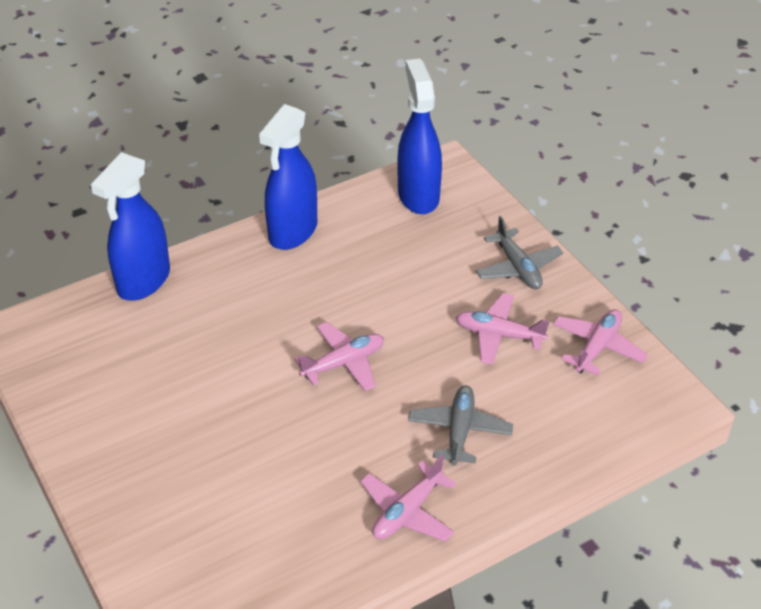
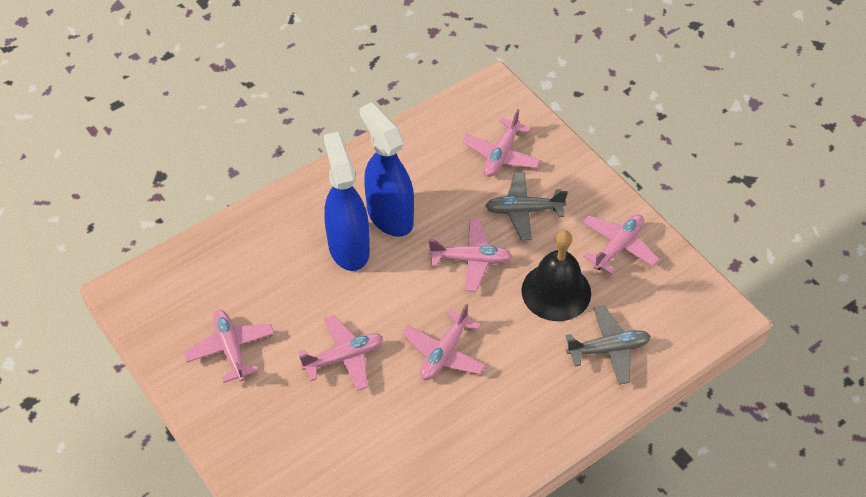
black bell: none = 0 -> [521,230,591,321] = 1
blue spray bottle: [91,152,170,300] [258,104,317,250] [397,59,442,214] = 3 -> [324,132,370,271] [359,102,414,237] = 2
pink plane: [294,322,384,391] [360,455,456,542] [456,293,550,365] [553,309,648,376] = 4 -> [184,310,274,383] [298,315,383,391] [402,303,486,380] [429,220,512,292] [462,109,541,177] [582,214,659,275] = 6

